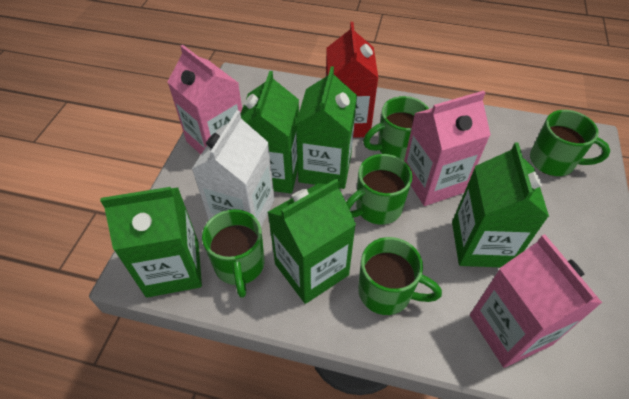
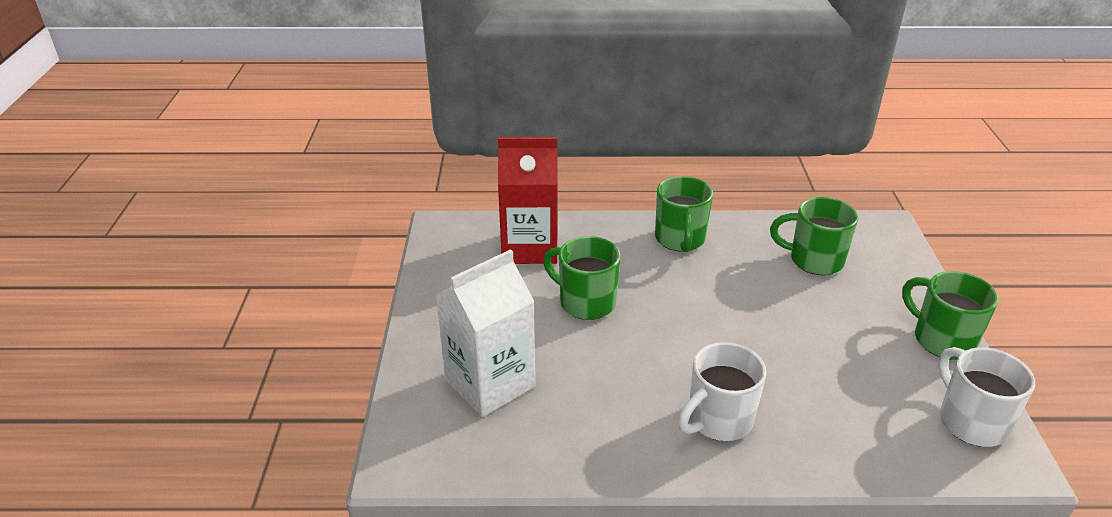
green carton: [100,187,202,298] [241,71,299,194] [268,179,356,304] [296,66,357,189] [452,142,549,267] = 5 -> none = 0
green mug: [202,209,265,298] [346,154,413,225] [358,237,442,315] [363,96,429,161] [530,110,610,176] = 5 -> [543,236,620,320] [655,176,713,252] [770,197,858,275] [902,271,999,360] = 4
pink carton: [168,45,242,154] [404,91,491,206] [470,234,602,368] = 3 -> none = 0
white mug: none = 0 -> [678,342,767,441] [938,347,1035,447] = 2

